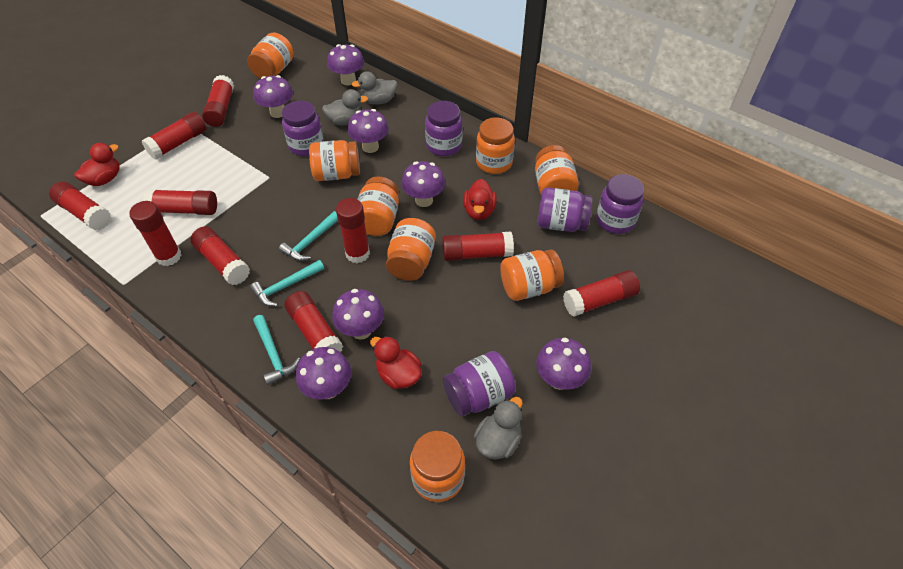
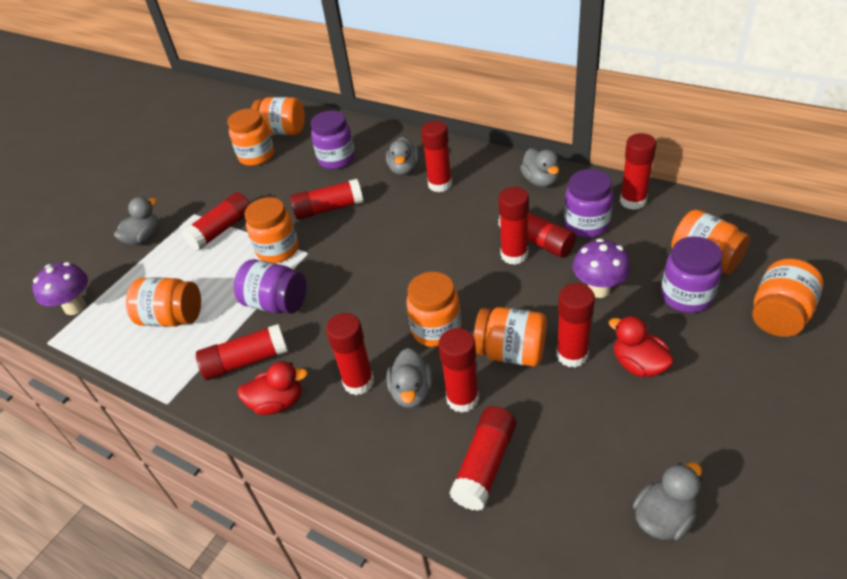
grey duck: [322,89,368,125] [352,71,397,105] [474,397,523,460] = 3 -> [114,197,159,245] [386,137,420,175] [386,348,433,408] [520,148,559,187] [633,462,702,540] = 5
purple jar: [282,101,324,156] [425,101,463,156] [443,351,516,417] [537,187,593,232] [596,174,644,234] = 5 -> [234,259,307,314] [311,110,355,169] [564,169,613,238] [661,236,722,313] = 4
purple mushroom: [253,75,293,118] [296,347,351,400] [327,44,364,86] [332,289,384,340] [348,109,389,153] [401,161,445,207] [536,338,591,390] = 7 -> [32,262,88,315] [573,238,631,298] = 2
red duck: [74,143,120,186] [370,336,422,389] [463,179,497,220] = 3 -> [237,361,308,415] [609,316,674,377] = 2
red glue stick: [49,182,111,230] [129,201,182,266] [142,112,206,160] [143,189,217,215] [190,226,250,285] [202,75,234,127] [284,291,343,352] [336,198,370,263] [442,232,514,261] [563,270,640,317] = 10 -> [182,192,250,251] [196,324,288,380] [290,179,363,220] [326,313,374,395] [421,121,452,192] [438,328,479,413] [449,406,516,511] [498,187,529,265] [498,212,576,258] [556,283,595,367] [620,133,656,210] = 11
turquoise hammer: [250,260,324,306] [253,315,300,385] [279,211,338,261] = 3 -> none = 0

